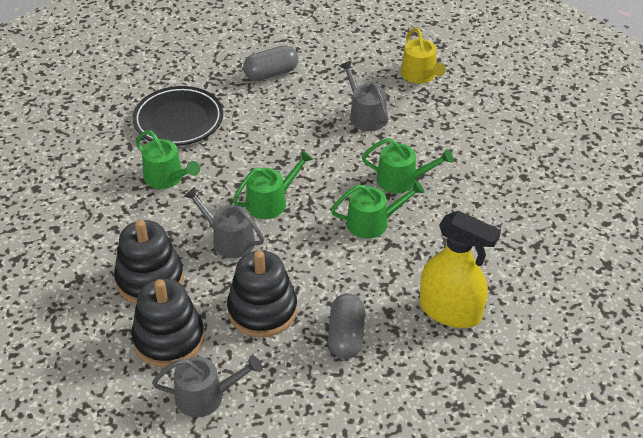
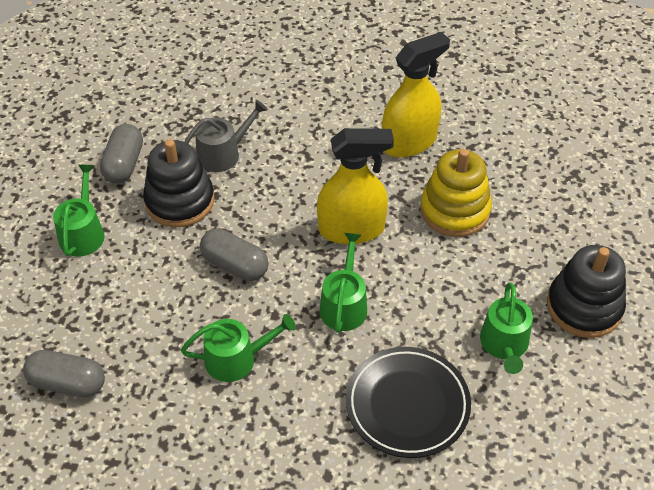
black stacking toy: [114,220,184,304] [131,278,204,367] [227,250,297,337] = 3 -> [143,139,214,227] [547,245,626,338] = 2
grey capsule: [243,45,298,81] [328,293,365,359] = 2 -> [23,350,105,397] [100,124,143,183] [200,229,268,281] = 3
grey watering can: [152,356,262,417] [184,187,264,258] [340,61,389,131] = 3 -> [184,100,268,172] = 1
yellow spray bottle: [420,211,501,328] = 1 -> [317,128,394,244] [382,32,450,158] = 2
yellow stacking toy: none = 0 -> [420,149,492,237] = 1
yellow watering can: [401,27,446,84] = 1 -> none = 0

